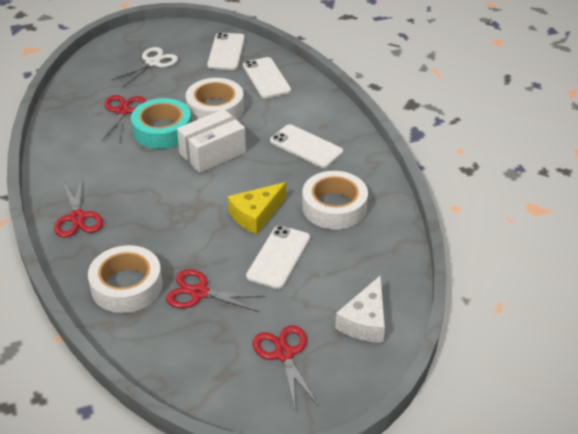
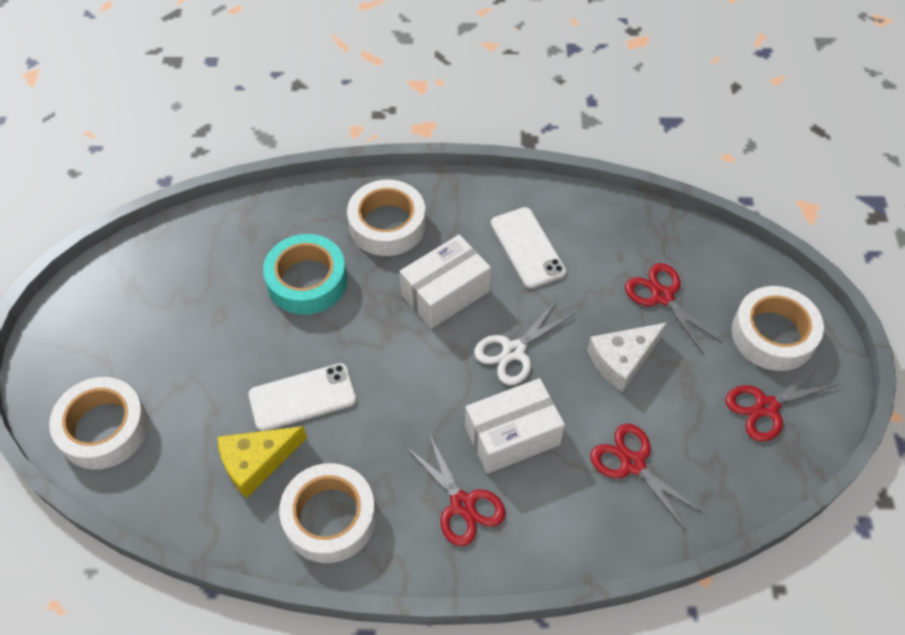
white box: [177,109,246,173] = 1 -> [399,235,491,329] [465,378,565,474] = 2
white phone: [207,32,245,70] [243,57,291,98] [246,225,310,289] [270,124,343,168] = 4 -> [248,363,357,431] [491,207,566,289] = 2
white tape: [88,245,162,313] [186,78,244,121] [302,171,368,229] = 3 -> [49,377,148,469] [279,463,376,563] [347,180,426,256] [732,286,824,371] = 4

